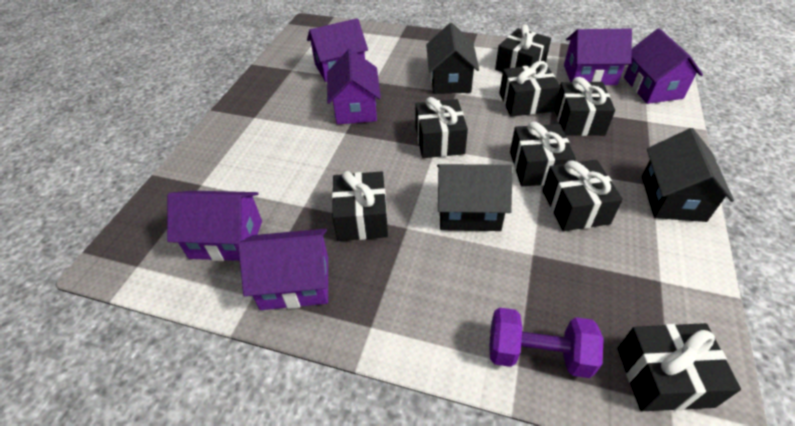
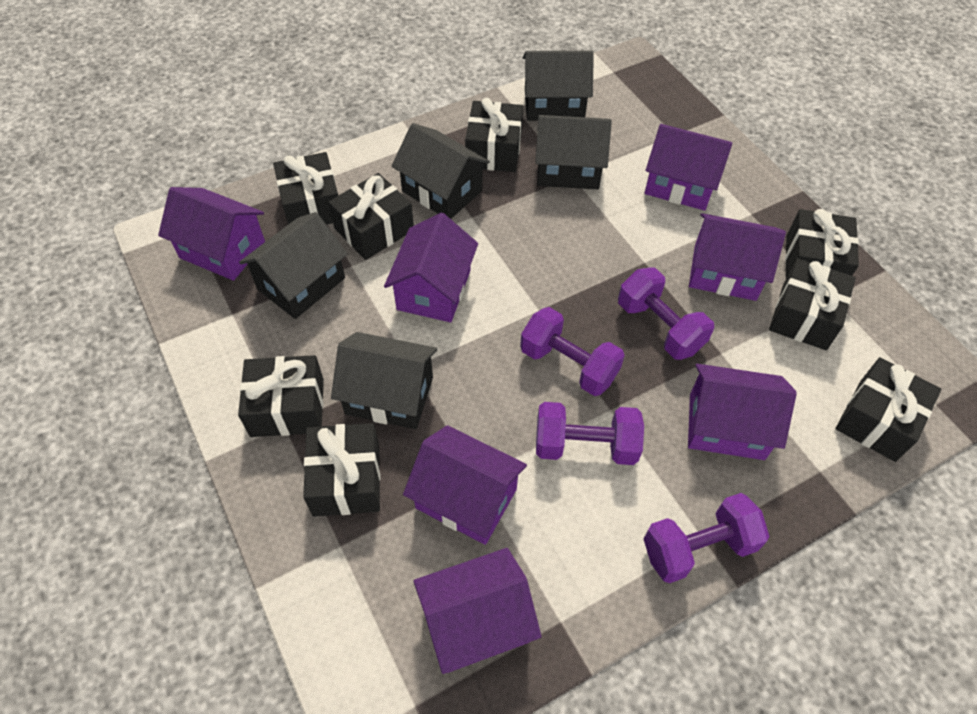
black house: [426,23,479,94] [437,164,512,231] [642,128,734,222] = 3 -> [239,212,348,319] [331,332,437,429] [391,123,490,219] [523,51,594,121] [535,115,612,189] = 5
purple dumbbell: [489,308,604,378] = 1 -> [520,307,625,396] [536,402,644,465] [618,268,714,360] [644,493,769,583] = 4
purple house: [167,191,262,261] [238,229,328,310] [307,18,368,82] [327,49,381,125] [564,28,632,85] [624,28,703,104] = 6 -> [158,187,265,281] [384,213,478,322] [403,425,527,545] [414,548,541,674] [645,124,732,211] [688,364,797,460] [689,213,786,301] = 7

